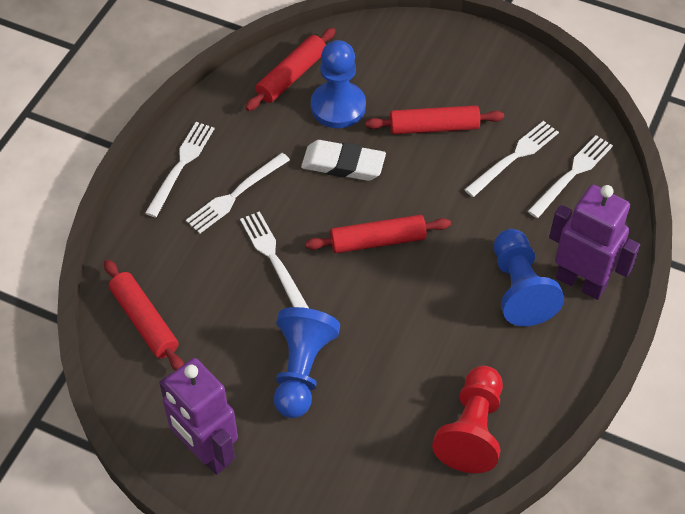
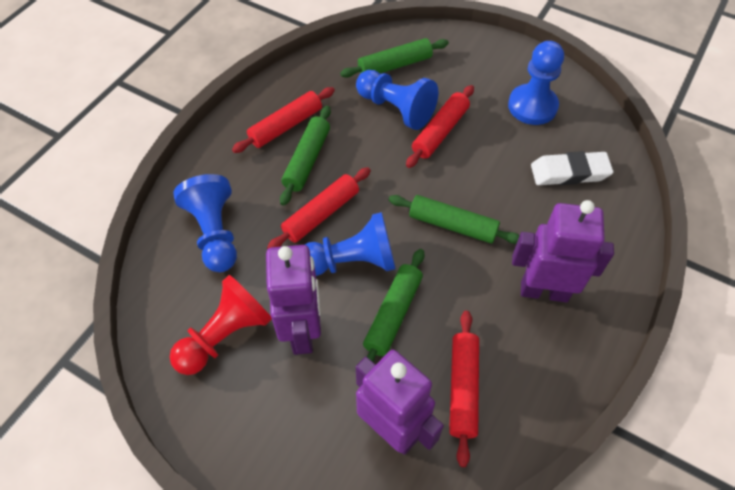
blue pawn: [274,307,340,418] [311,40,366,128] [494,229,564,326] = 3 -> [173,174,237,272] [305,212,395,276] [356,70,438,130] [508,41,564,125] = 4
green rolling pin: none = 0 -> [280,106,331,206] [340,38,449,78] [363,249,424,363] [389,195,519,244] = 4
purple robot: [159,358,238,475] [549,185,640,300] = 2 -> [266,245,321,355] [356,350,444,455] [512,200,614,302] = 3
white fork: [145,122,215,218] [186,153,290,234] [240,211,309,308] [464,121,559,197] [528,135,613,218] = 5 -> none = 0

